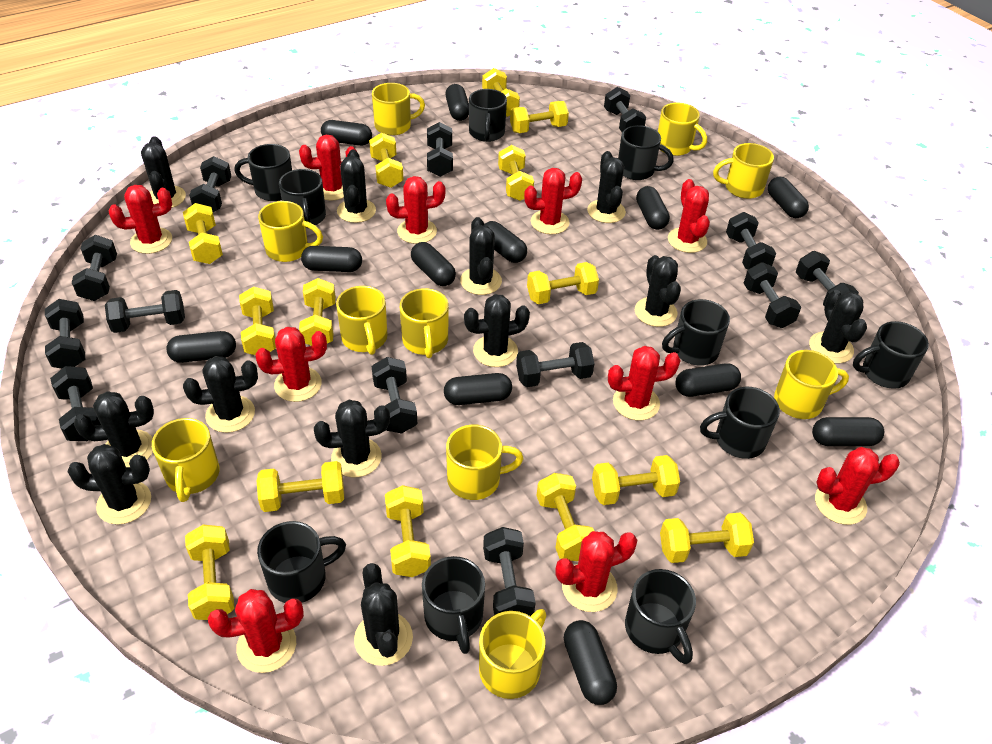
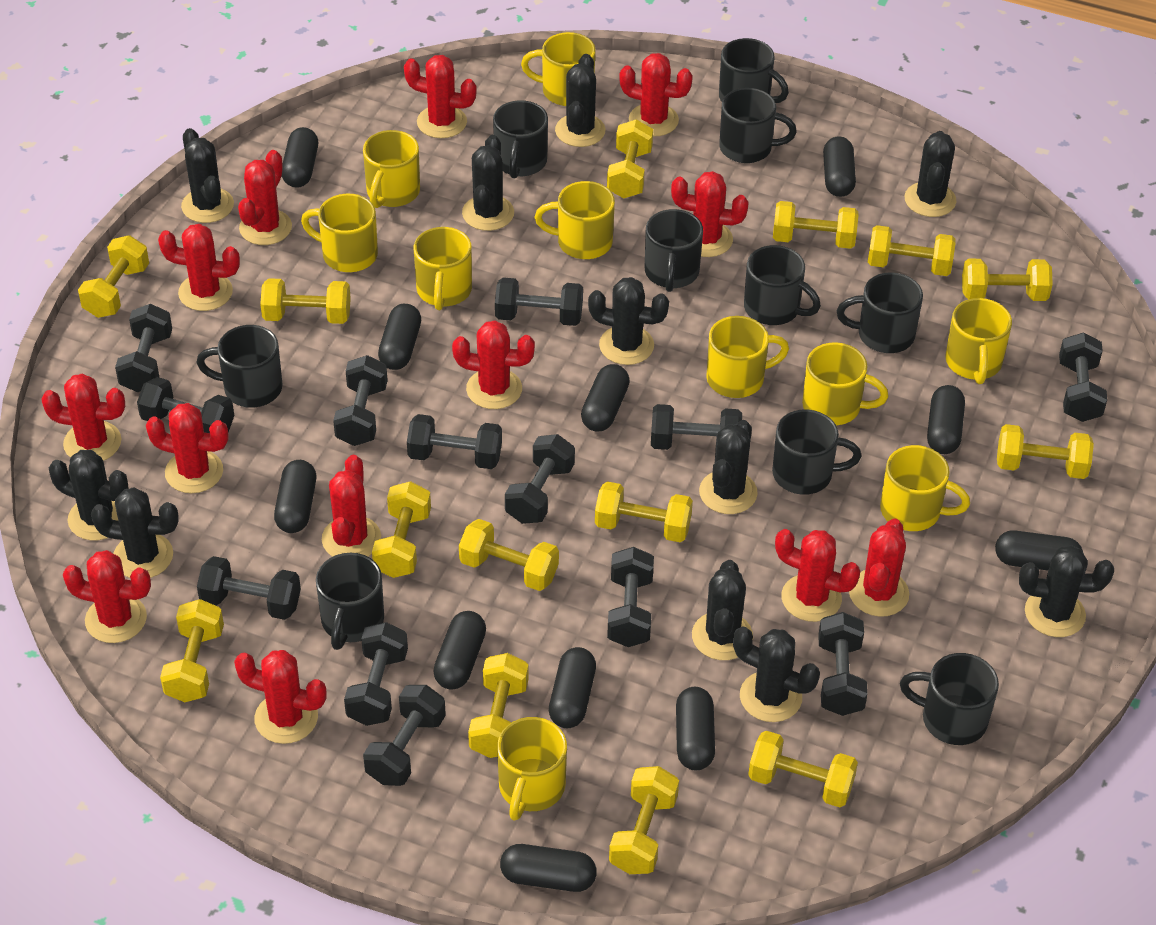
black cactus: [67,444,151,525] [74,391,154,467] [141,136,186,208] [183,356,258,433] [314,400,390,478] [337,150,376,223] [354,563,413,666] [460,217,502,295] [464,294,530,367] [587,151,626,223] [635,255,681,327] [809,290,867,363] = 12 -> [49,450,129,541] [91,487,179,578] [181,128,234,223] [462,135,514,231] [555,54,606,147] [588,277,669,365] [692,560,753,660] [699,420,758,514] [733,626,820,722] [904,131,956,217] [1019,545,1114,637] = 11
black capsule: [166,331,236,363] [301,246,362,272] [321,120,372,146] [411,242,456,286] [444,373,512,405] [446,84,469,121] [484,221,527,263] [564,620,617,705] [636,186,670,230] [675,363,741,397] [768,177,809,218] [812,417,884,446] = 12 -> [274,460,316,533] [282,127,318,188] [378,304,421,370] [433,611,486,690] [500,844,597,892] [549,647,596,728] [581,364,630,431] [676,687,715,770] [823,136,856,197] [927,385,965,454] [995,530,1083,570] = 11
red cactus: [109,185,172,254] [208,589,304,673] [255,327,327,402] [299,135,357,200] [386,176,445,244] [524,168,582,234] [555,531,637,612] [608,346,681,420] [668,179,710,253] [815,447,900,525] = 10 -> [41,374,125,461] [63,550,151,643] [146,403,228,493] [158,224,240,311] [234,650,327,744] [238,150,292,245] [322,455,381,557] [404,55,477,138] [452,321,535,409] [619,53,693,136] [671,171,749,257] [775,529,860,622] [849,519,909,617] = 13

